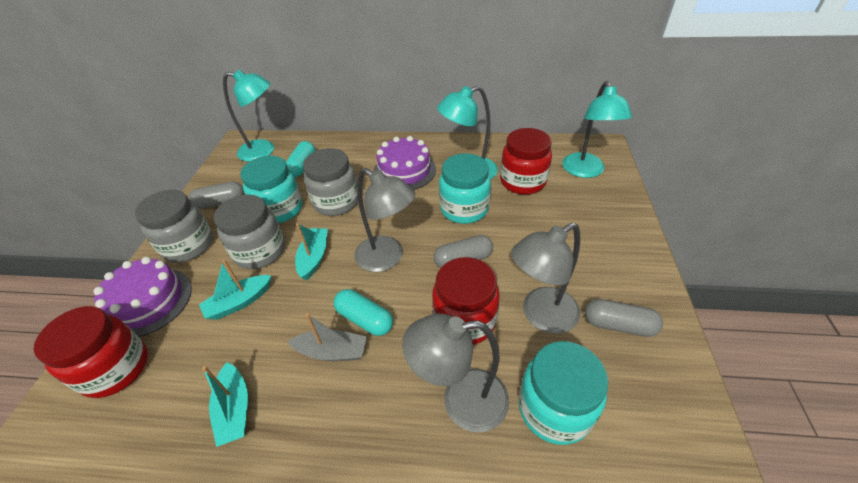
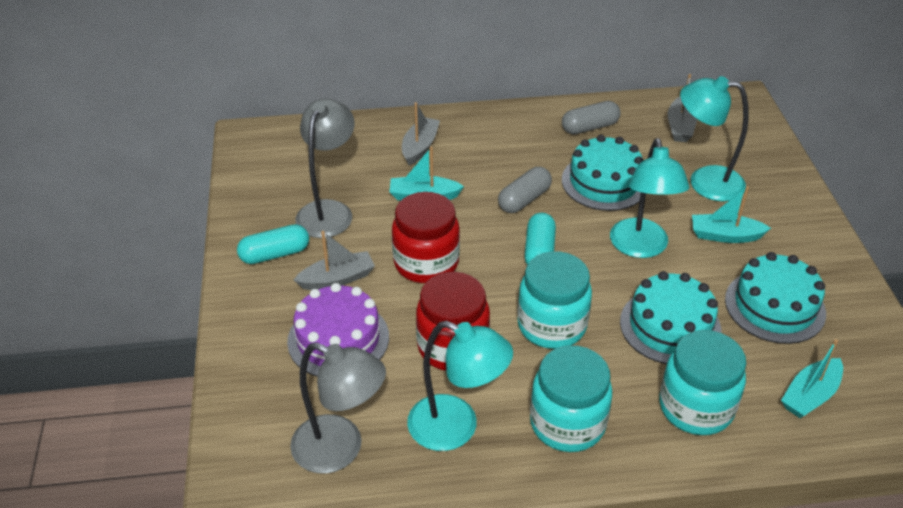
grey boat: [287,313,367,361] = 1 -> [294,231,375,290] [402,102,440,165] [668,74,697,142] = 3
grey capsule: [188,181,244,209] [433,235,493,268] [585,299,663,337] = 3 -> [498,167,552,213] [562,101,620,134] = 2
grey jar: [135,190,213,263] [214,194,285,269] [303,148,358,216] = 3 -> none = 0
grey lamp: [354,168,416,272] [402,313,509,432] [511,223,580,334] = 3 -> [290,342,386,474] [296,98,355,238] = 2
purple cake: [93,257,192,337] [373,136,436,190] = 2 -> [287,283,389,377] = 1
red jar: [34,306,148,398] [432,257,500,345] [500,128,552,195] = 3 -> [392,192,460,283] [416,272,490,371] = 2
turquoise cake: none = 0 -> [562,135,643,211] [620,271,722,364] [725,252,826,344] = 3

